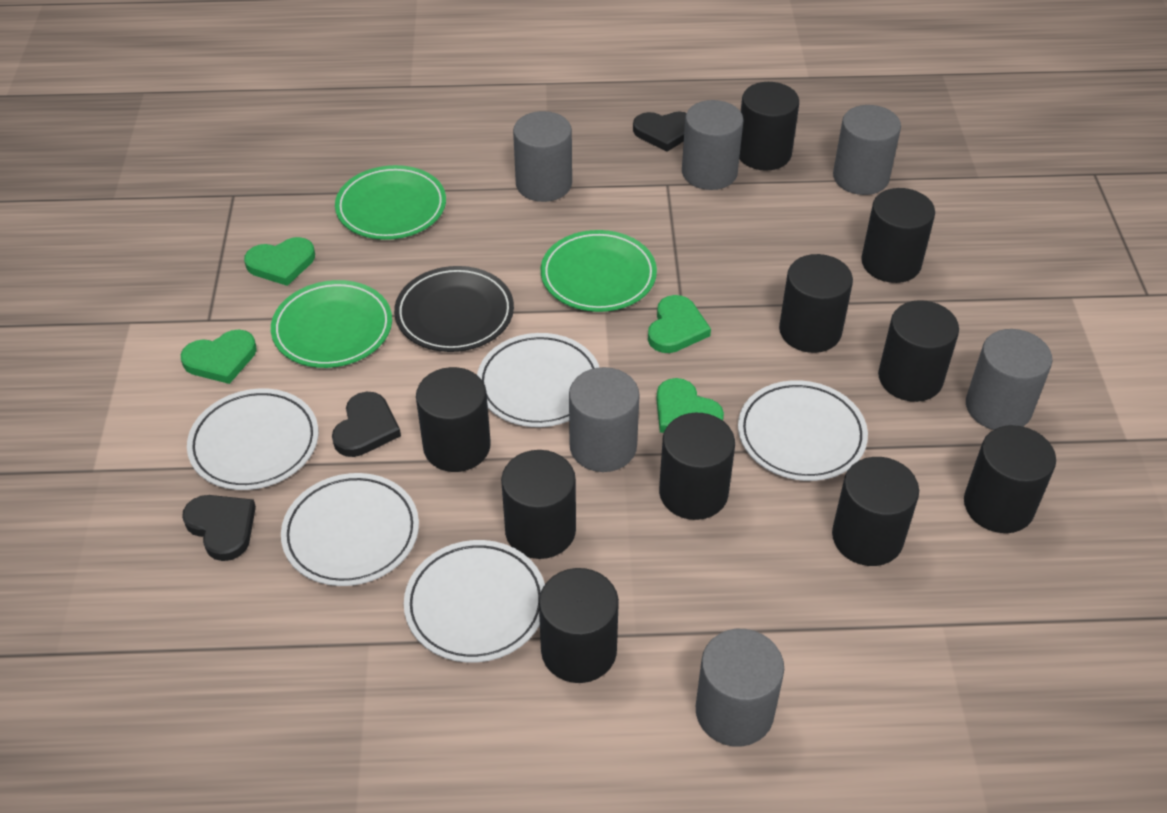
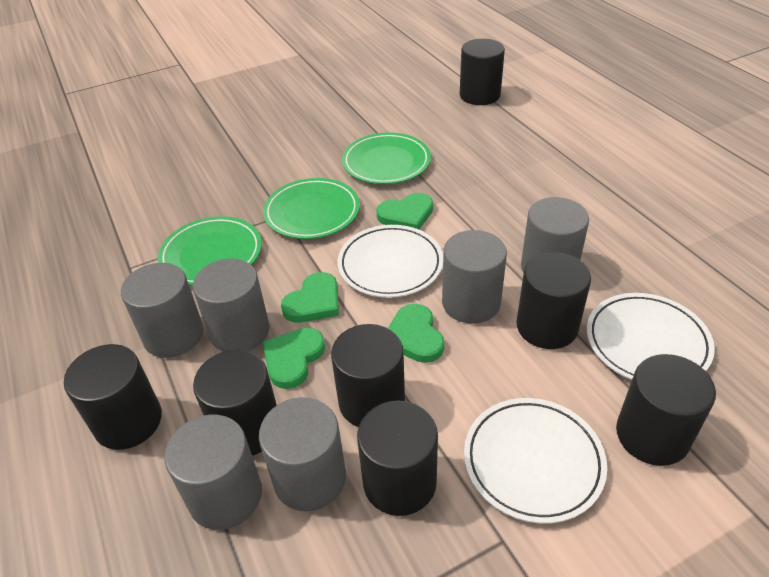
black cylinder: [416,367,491,472] [501,450,576,559] [539,568,619,683] [659,413,735,520] [739,82,799,171] [779,254,853,353] [832,457,919,566] [861,188,935,283] [878,300,959,402] [964,425,1056,533] = 10 -> [64,344,162,450] [193,350,277,455] [331,324,405,427] [357,401,438,516] [460,39,505,105] [517,252,591,349] [616,354,716,466] = 7
black heart: [182,495,256,561] [332,392,401,457] [633,112,686,152] = 3 -> none = 0
black plate: [394,266,514,352] = 1 -> none = 0
white plate: [187,388,318,490] [281,473,419,586] [404,540,545,663] [477,333,600,427] [738,380,868,481] = 5 -> [338,225,443,298] [464,398,607,524] [587,293,715,380] = 3

